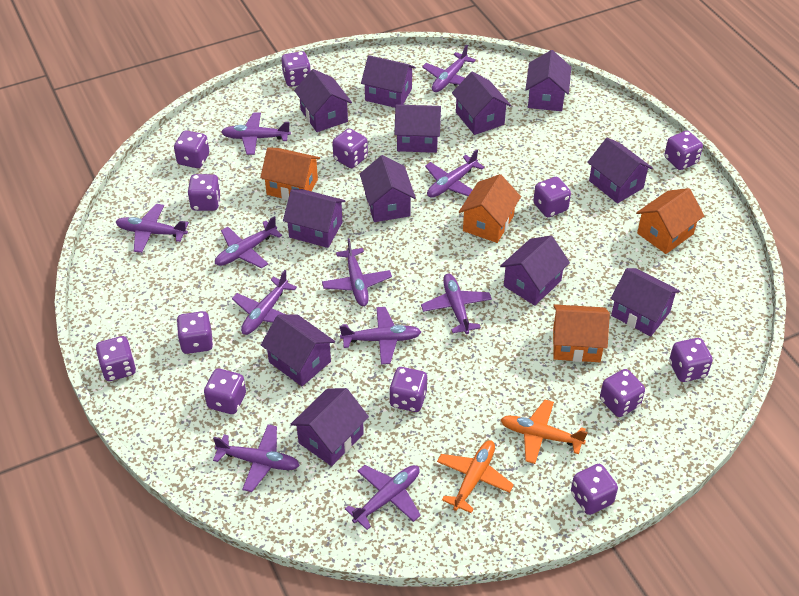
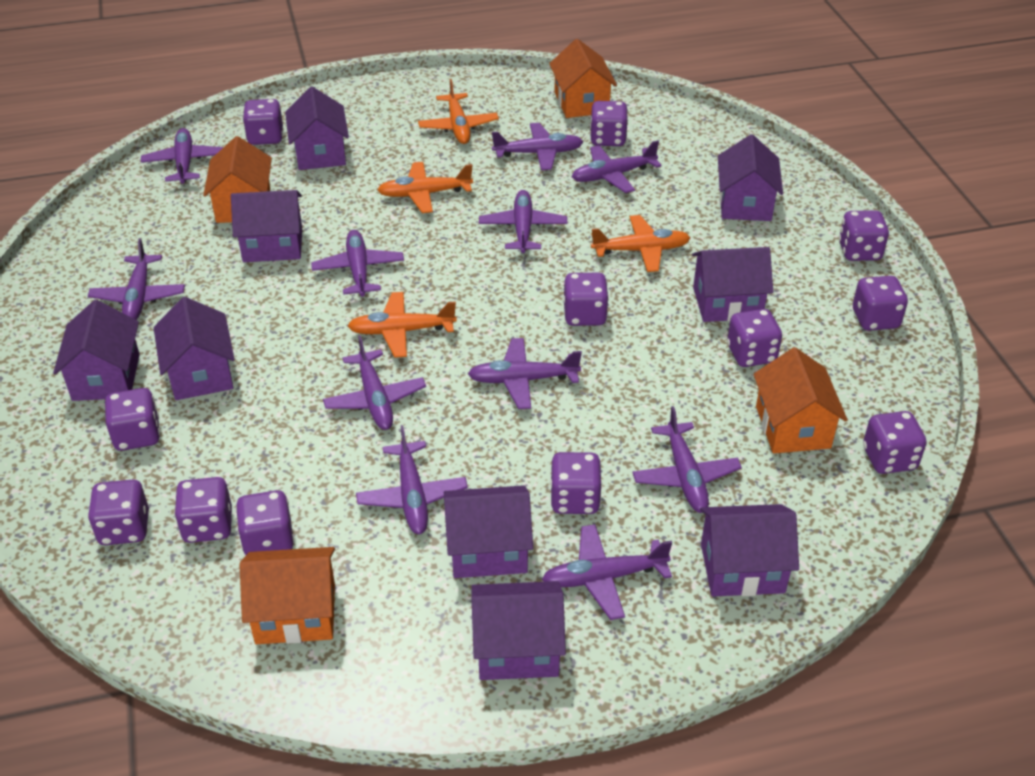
orange plane: [437,440,514,513] [500,400,588,464] = 2 -> [348,292,457,358] [377,162,473,213] [418,79,499,144] [591,215,690,272] = 4
purple dice: [96,336,136,381] [174,130,209,168] [176,311,213,354] [188,174,221,211] [204,369,246,414] [281,51,311,87] [333,129,368,168] [389,367,427,412] [533,177,571,217] [571,464,618,515] [600,369,645,417] [664,131,703,170] [669,338,713,382] = 13 -> [88,480,149,545] [105,388,160,451] [174,477,232,543] [236,490,294,555] [243,99,283,145] [550,452,602,514] [564,273,609,326] [590,101,628,146] [727,309,782,367] [839,210,889,261] [853,276,908,331] [863,411,927,474] = 12
purple house: [261,314,335,386] [283,189,345,248] [290,388,369,466] [294,69,352,132] [360,155,416,222] [361,55,416,108] [394,104,441,153] [452,72,511,135] [500,236,570,306] [525,50,571,111] [587,138,653,203] [610,268,680,336] = 12 -> [53,300,140,401] [154,297,235,400] [231,190,302,262] [285,87,349,170] [444,485,533,578] [471,581,566,680] [692,247,773,322] [700,504,799,596] [718,134,783,221] = 9

